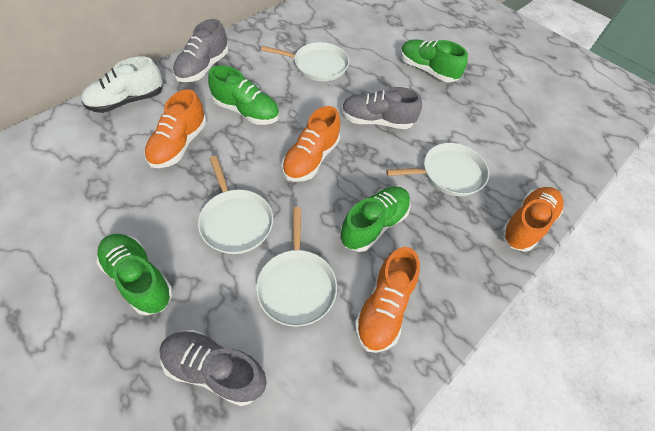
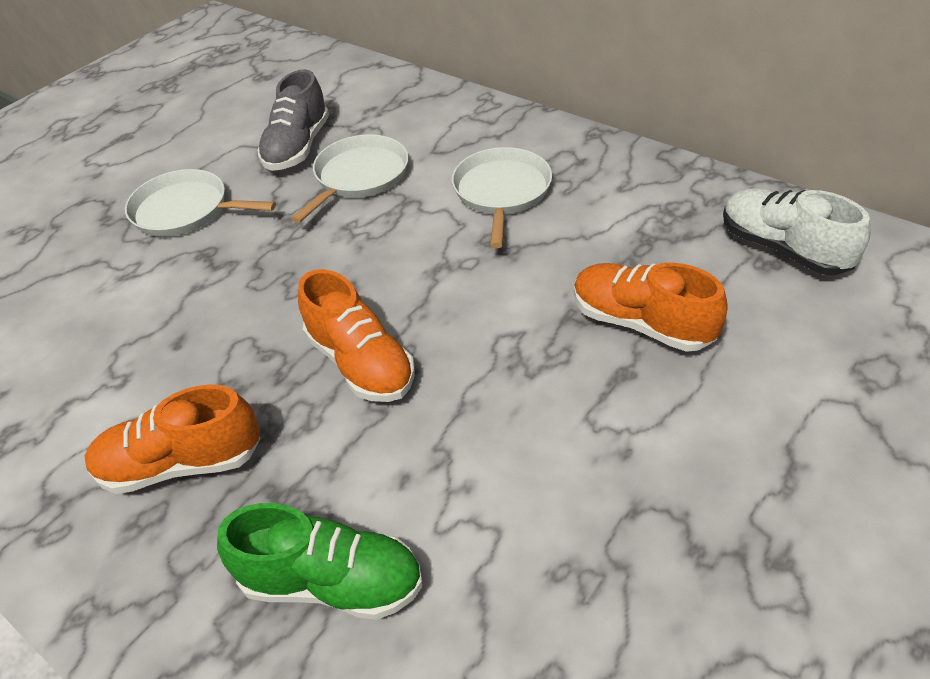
green shoe: [96,234,173,315] [208,65,279,125] [340,186,411,252] [400,39,468,82] = 4 -> [217,503,423,620] = 1
grey shoe: [159,330,267,406] [173,19,228,82] [341,87,422,129] = 3 -> [257,69,329,171] = 1
orange shoe: [144,89,207,168] [282,106,340,182] [355,247,420,353] [501,187,564,252] = 4 -> [85,384,260,494] [298,269,415,402] [574,262,728,352] = 3
white pan: [198,156,273,254] [256,207,337,327] [261,42,349,81] [386,143,489,196] = 4 -> [125,169,276,237] [291,134,409,223] [452,147,552,248] = 3

